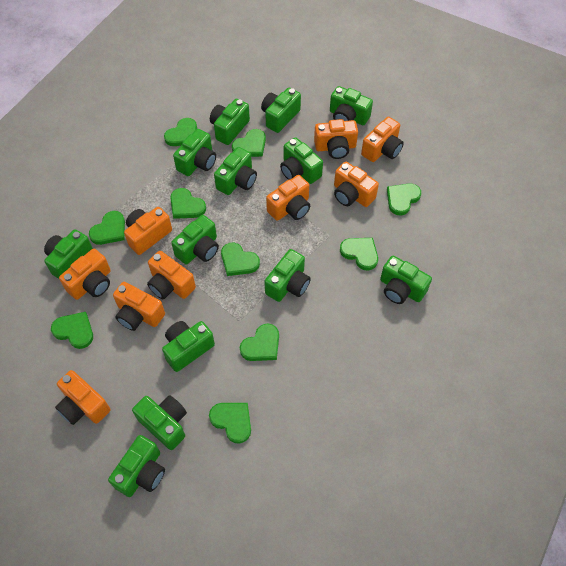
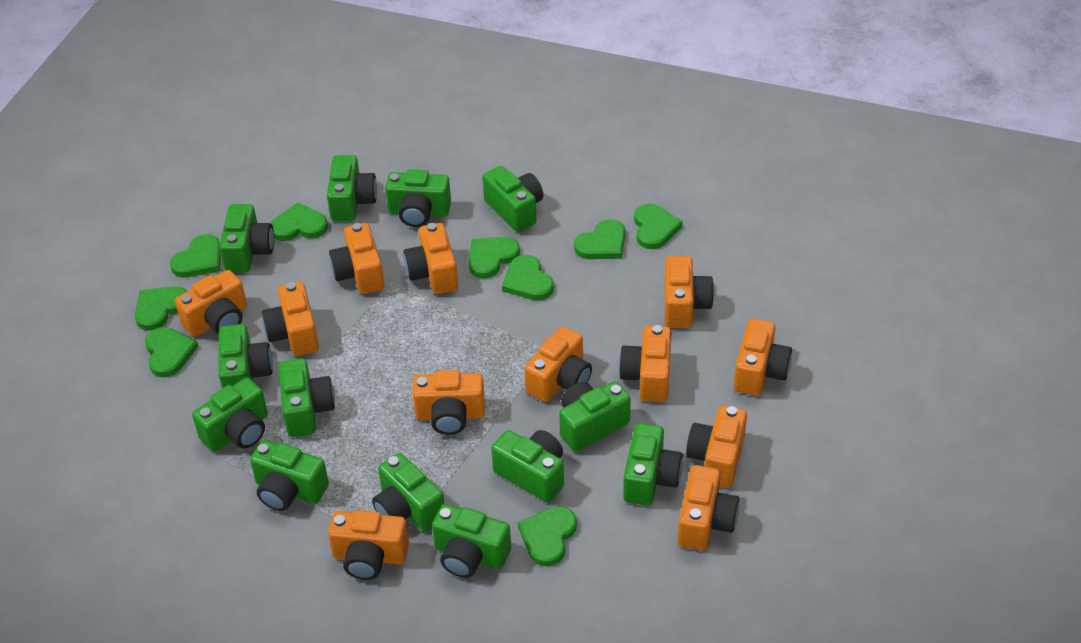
green heart: [51,312,93,349] [89,211,125,245] [164,118,197,146] [170,188,206,219] [209,403,251,444] [221,243,260,276] [232,129,266,157] [240,324,279,361] [340,238,378,271] [387,183,421,216] = 10 -> [135,286,187,331] [145,327,198,377] [170,234,221,277] [271,202,328,241] [469,237,520,278] [502,255,554,300] [518,506,577,566] [574,219,625,259] [634,203,683,249] = 9
orange camera: [55,370,110,425] [59,249,111,300] [113,282,165,331] [124,207,172,255] [147,251,196,299] [266,175,310,221] [314,119,358,159] [334,162,379,207] [361,117,404,162] = 9 -> [175,270,247,337] [262,282,319,356] [328,510,409,580] [329,223,385,294] [404,223,458,294] [413,370,485,435] [525,326,592,402] [619,325,672,402] [665,256,714,328] [678,465,739,550] [686,406,747,488] [734,318,792,396] = 12

